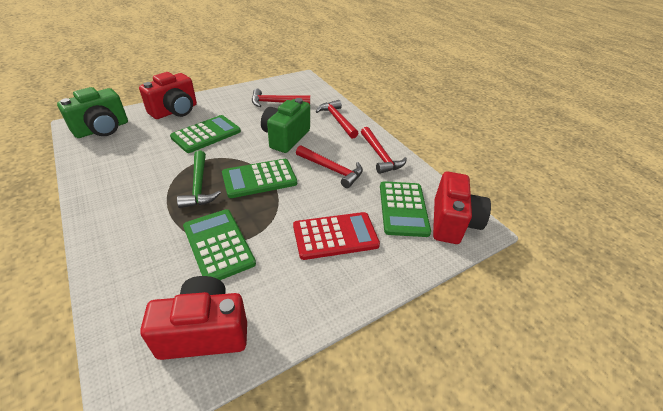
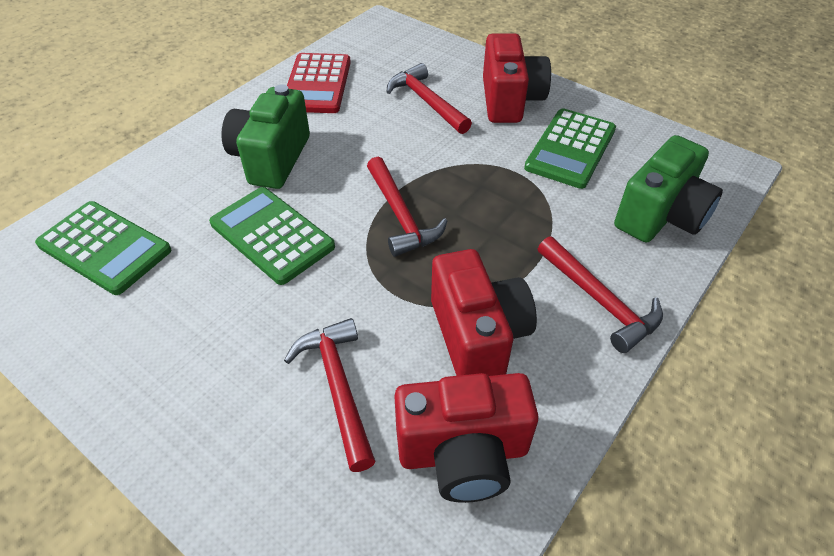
green calculator: [170,115,241,153] [183,209,256,280] [222,159,297,198] [380,181,431,237] = 4 -> [35,201,171,295] [209,187,335,285] [524,108,616,189] = 3
green hammer: [177,150,221,208] = 1 -> none = 0

